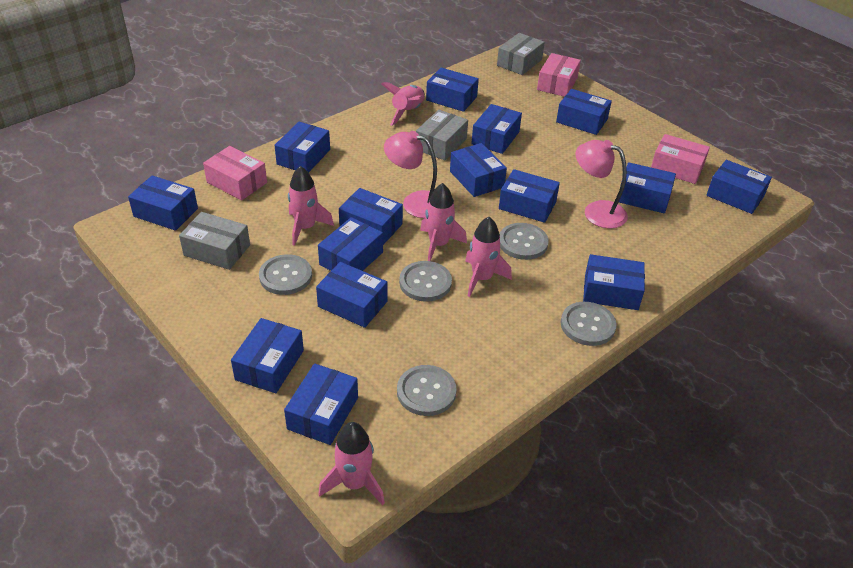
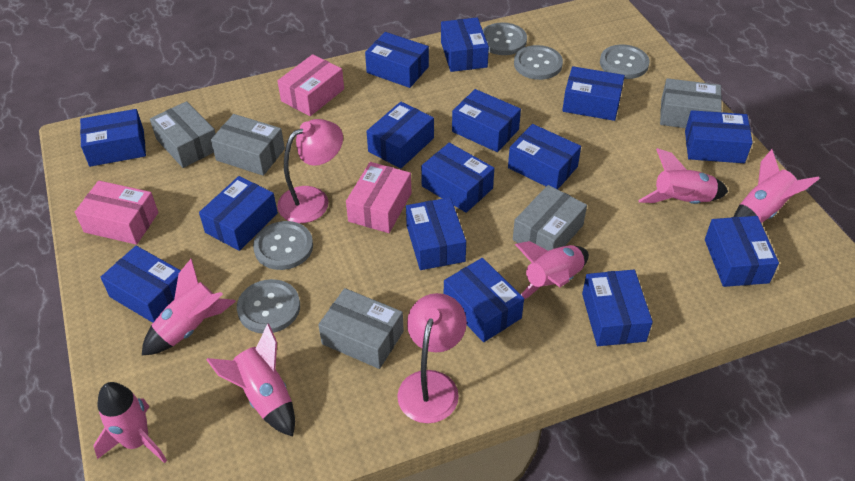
grey box: [179,212,250,270] [416,110,468,160] [497,33,545,75] = 3 -> [150,101,216,168] [211,114,285,176] [318,288,404,369] [513,185,587,251] [660,78,722,128] = 5
pink rocket: [288,166,334,246] [319,422,385,505] [381,82,425,126] [420,183,467,261] [465,217,512,297] = 5 -> [93,382,167,463] [142,259,236,355] [206,324,295,436] [515,241,589,299] [638,148,728,204] [733,149,820,223] = 6

